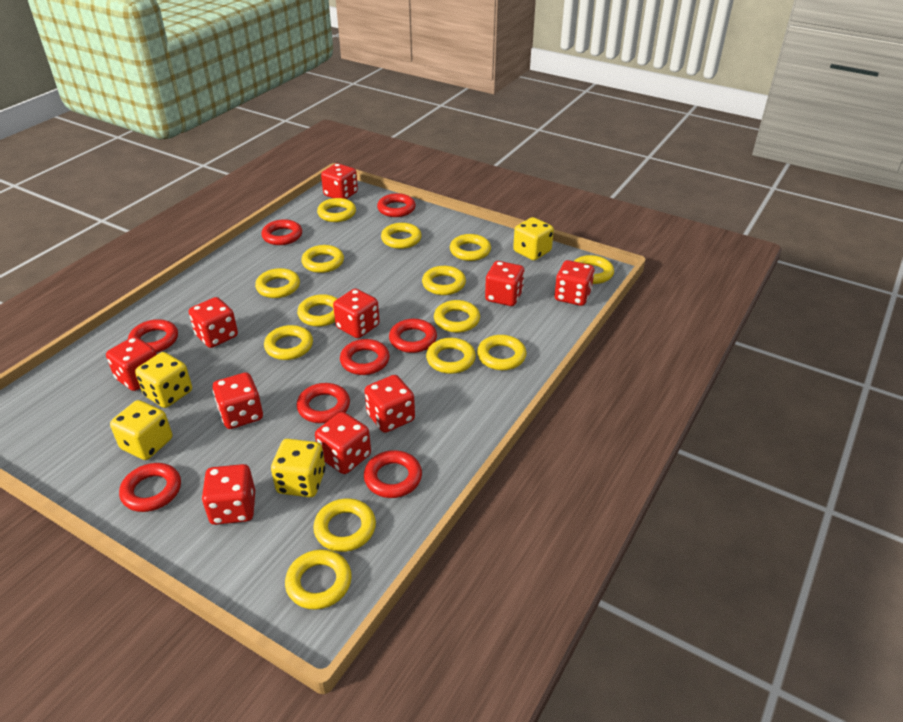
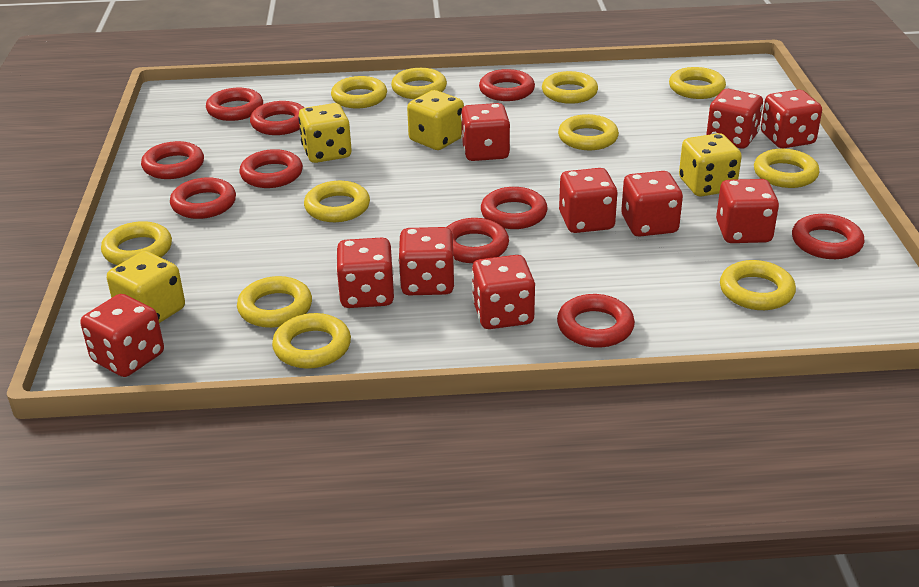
red ring: [119,463,181,512] [128,319,178,353] [261,219,302,245] [297,383,350,423] [340,339,390,375] [364,450,422,498] [377,193,416,217] [389,319,437,353] = 8 -> [141,141,204,179] [170,177,236,219] [206,88,263,121] [239,149,303,188] [250,101,305,135] [447,218,509,263] [479,69,535,101] [481,187,548,229] [557,294,635,348] [792,214,864,259] = 10
yellow ring: [255,268,300,298] [264,325,313,360] [285,549,352,610] [297,294,338,327] [301,245,344,273] [313,498,376,552] [317,198,356,222] [381,223,422,249] [422,266,466,295] [426,338,476,374] [434,300,480,333] [450,234,491,261] [477,335,526,370] [574,255,614,284] = 14 -> [101,221,172,265] [237,276,312,328] [272,313,351,369] [304,181,370,222] [331,76,387,108] [391,68,447,99] [542,71,598,104] [558,114,619,150] [669,67,726,99] [720,260,796,310] [754,149,820,188] = 11

